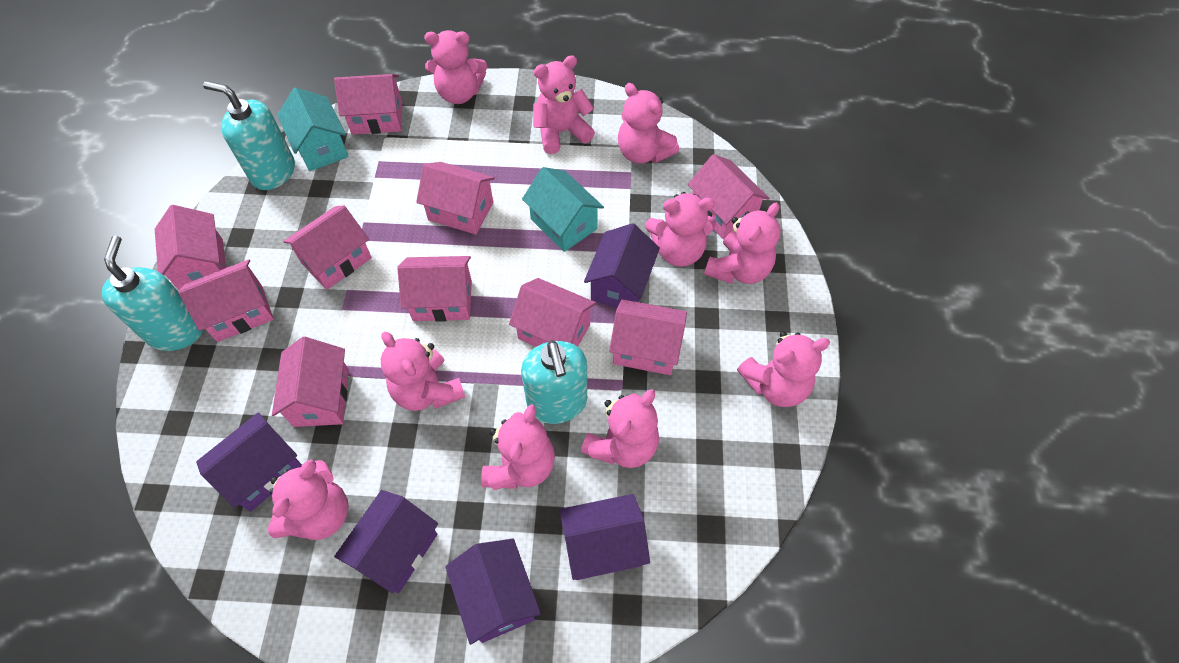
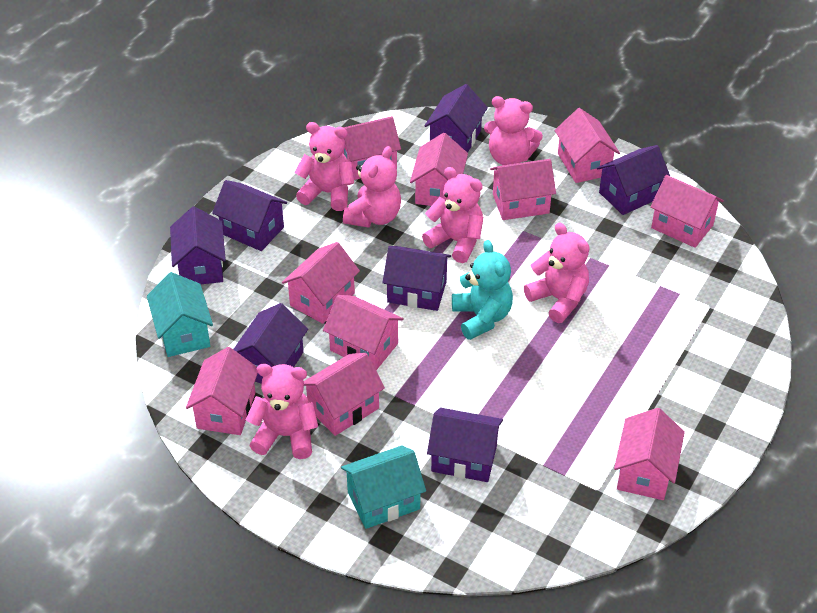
pink teddy bear: [268,460,349,540] [381,332,465,411] [424,30,487,104] [481,404,555,490] [533,55,595,154] [581,389,659,468] [618,83,679,164] [645,192,716,267] [704,203,781,284] [737,331,830,407] = 10 -> [246,364,318,459] [294,122,354,211] [343,146,401,228] [422,167,483,263] [484,96,543,165] [524,223,590,323] = 6
purple house: [196,412,302,512] [334,490,438,594] [445,539,541,645] [559,494,650,580] [584,223,660,308] = 5 -> [170,206,226,284] [212,180,287,251] [233,303,308,384] [382,246,451,311] [424,84,488,153] [427,408,503,482] [597,145,670,215] = 7
turquoise soap dispenser: [102,236,203,351] [203,81,295,190] [521,340,587,424] = 3 -> none = 0
turquoise teddy bear: none = 0 -> [452,240,513,340] = 1

